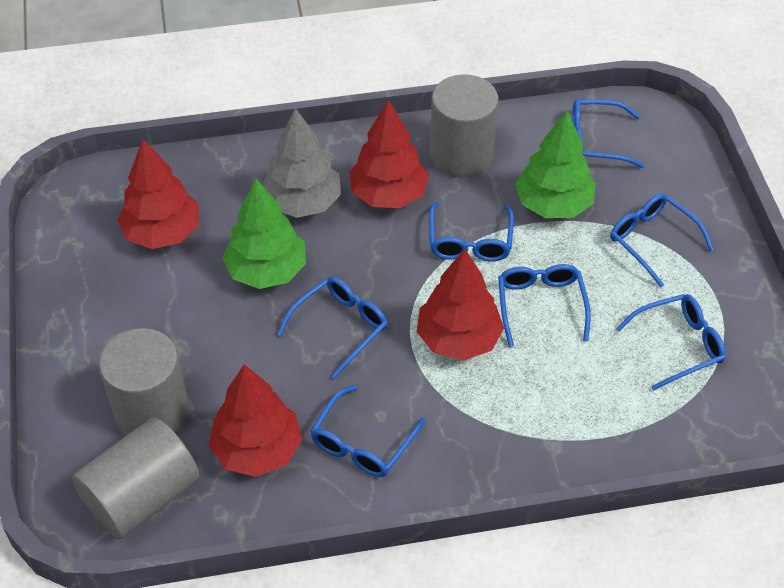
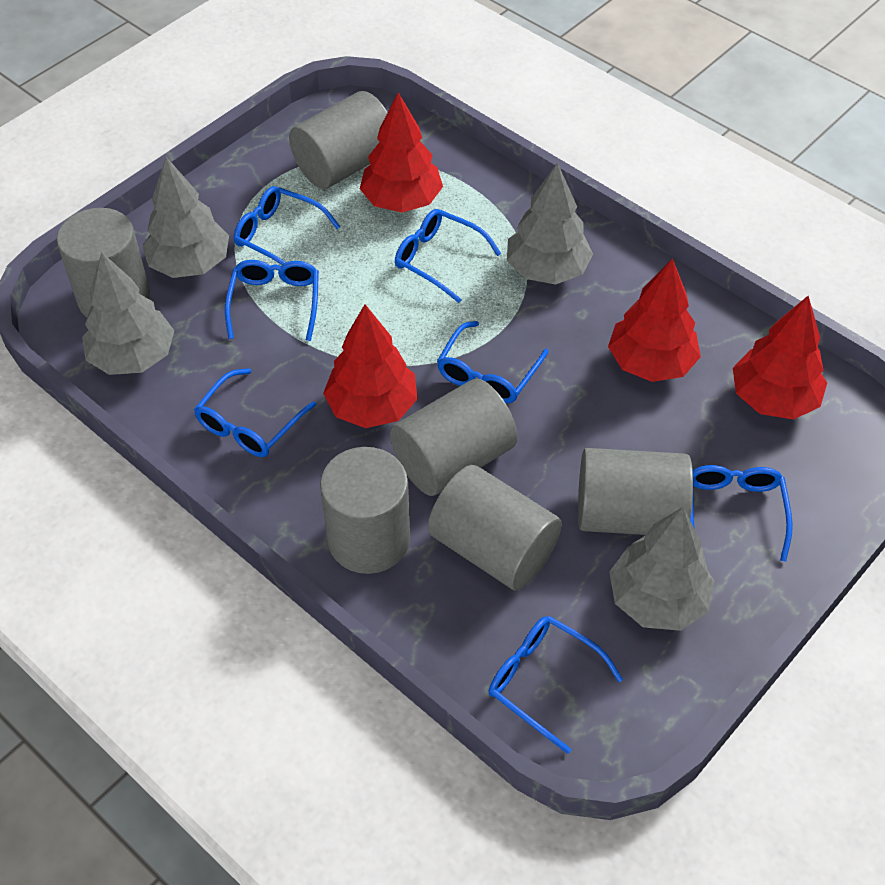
green tree: [222,179,306,289] [515,111,595,218] = 2 -> none = 0
grey cylinder: [72,417,199,539] [99,328,189,435] [430,74,499,178] = 3 -> [57,208,150,317] [289,91,388,189] [320,447,410,574] [390,379,518,496] [428,465,562,591] [578,448,693,535] = 6
grey tree: [262,108,341,218] = 1 -> [82,253,175,375] [142,157,229,278] [507,163,593,285] [609,507,714,631] = 4

